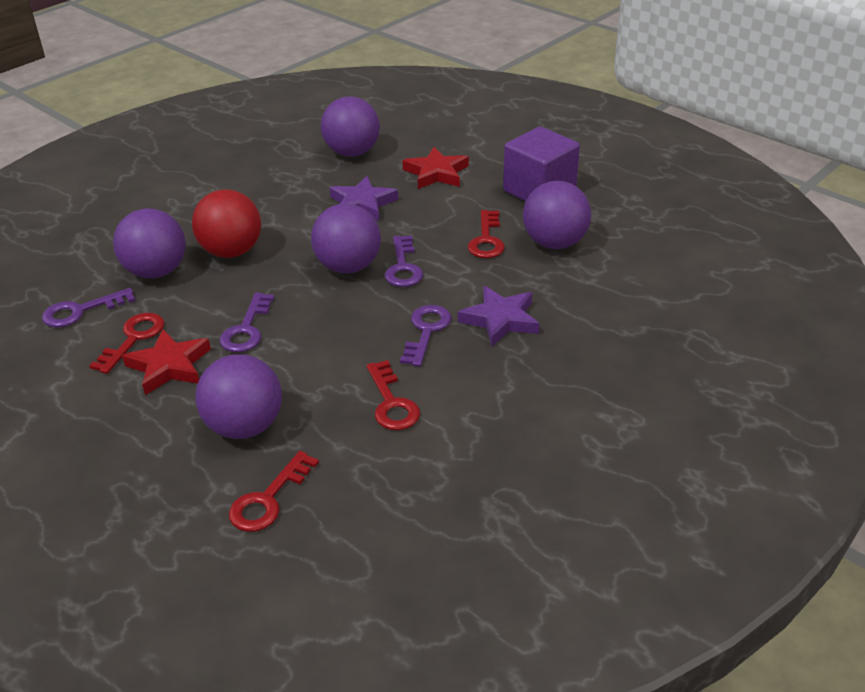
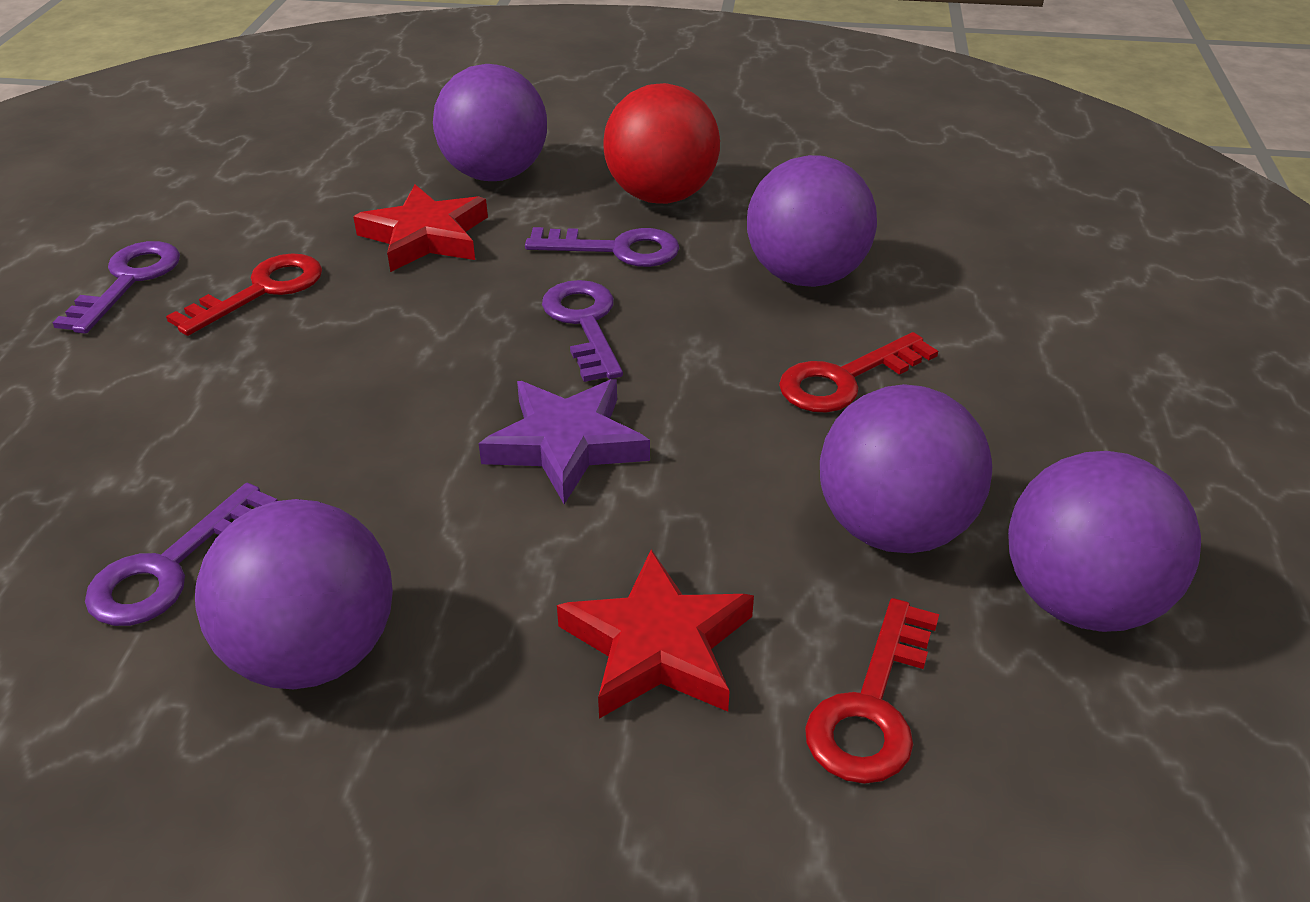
purple cube: [503,127,580,201] = 1 -> none = 0
purple star: [329,176,399,221] [458,286,540,346] = 2 -> [479,379,650,504] = 1
red key: [89,313,164,374] [229,451,319,532] [366,360,420,430] [468,210,505,258] = 4 -> [166,254,322,336] [779,332,938,413] [805,598,939,784] = 3

